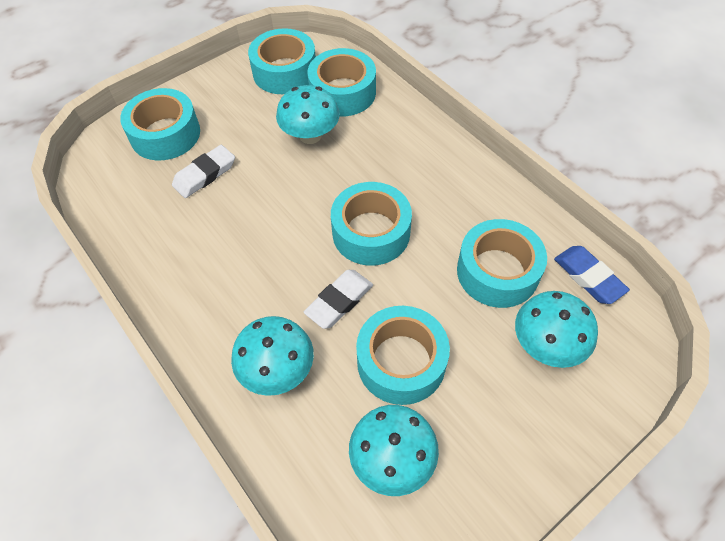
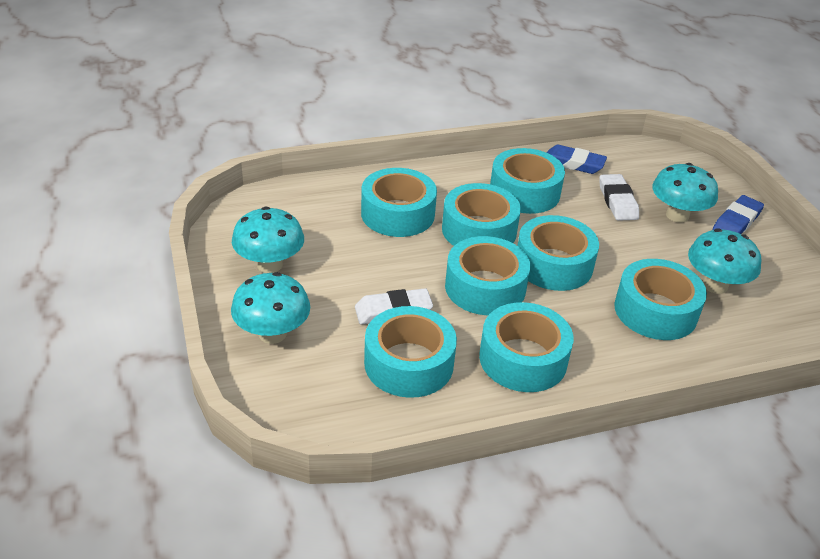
blue eraser: [554,246,630,304] = 1 -> [547,145,607,174] [713,195,764,234] = 2
turquoise tape: [120,88,200,160] [248,28,316,94] [307,48,376,117] [331,182,412,266] [356,306,450,405] [457,219,547,308] = 6 -> [361,168,437,237] [364,306,457,398] [442,183,521,246] [445,236,530,316] [479,302,574,392] [490,148,565,214] [517,215,599,291] [614,259,707,340] = 8

